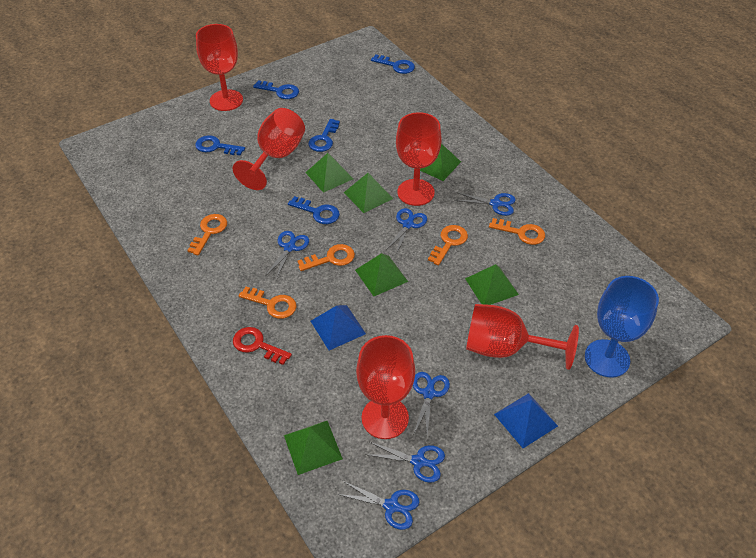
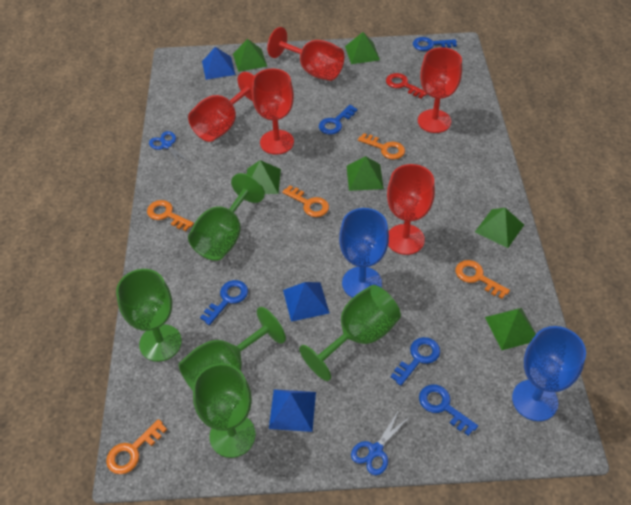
blue goblet: [585,276,659,378] = 1 -> [339,208,389,298] [512,326,586,421] = 2
blue pyramid: [311,305,366,350] [494,393,558,448] = 2 -> [202,47,235,80] [269,389,316,432] [283,282,330,322] = 3
blue scissors: [266,231,309,280] [337,481,419,530] [365,442,445,483] [386,208,427,255] [413,372,450,435] [454,192,516,216] = 6 -> [149,131,190,167] [351,410,409,475] = 2
green goblet: none = 0 -> [116,269,182,362] [178,307,286,391] [188,173,265,261] [193,363,256,458] [299,285,401,381] = 5

